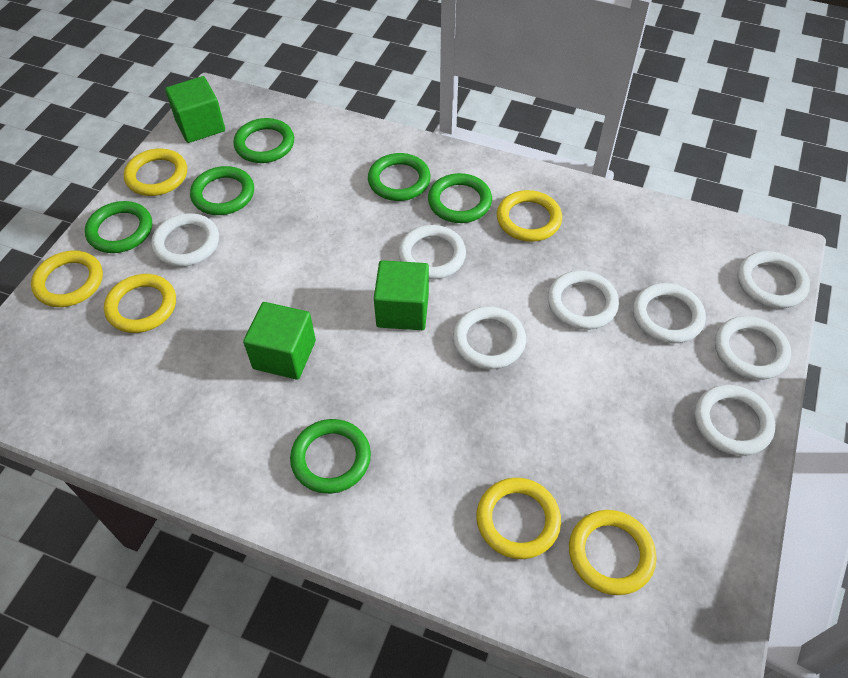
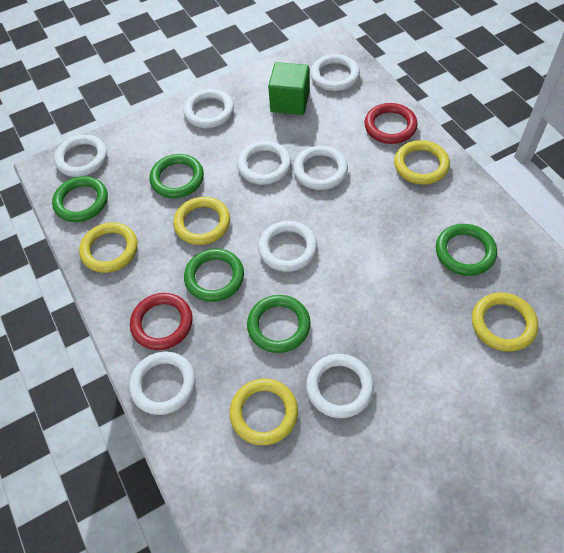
green cube: [165,76,225,143] [243,302,316,380] [374,260,429,330] = 3 -> [268,62,309,115] = 1
green ring: [85,201,152,253] [190,166,254,215] [233,118,294,163] [290,419,371,494] [368,153,431,201] [428,173,492,223] = 6 -> [52,176,108,222] [150,154,204,198] [184,248,244,302] [247,295,311,353] [436,224,497,276] = 5
red ring: none = 0 -> [130,293,193,350] [364,103,418,144] = 2
yellow ring: [31,251,103,307] [104,274,176,333] [124,148,187,196] [476,478,561,559] [497,190,562,242] [569,510,657,595] = 6 -> [79,222,138,273] [173,197,230,245] [230,379,298,445] [394,140,450,185] [472,293,538,352] = 5

